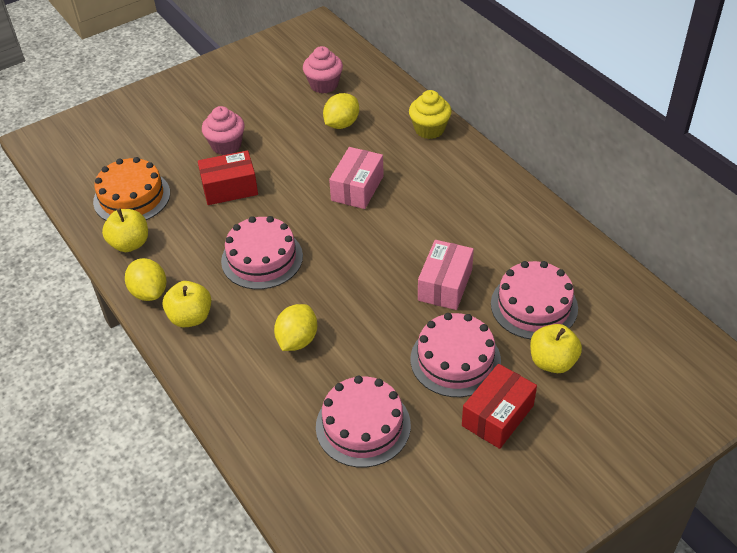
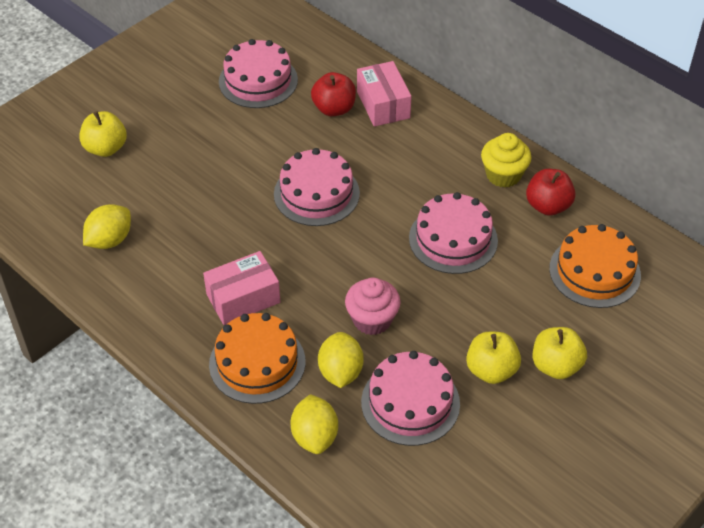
orange cake: [93,157,170,220] = 1 -> [209,313,305,404] [549,224,641,308] = 2
pink cupcake: [202,106,245,155] [303,46,343,94] = 2 -> [345,277,400,335] = 1
red apple: none = 0 -> [311,72,356,116] [526,169,575,216] = 2
red box: [198,150,258,205] [462,364,537,449] = 2 -> none = 0

